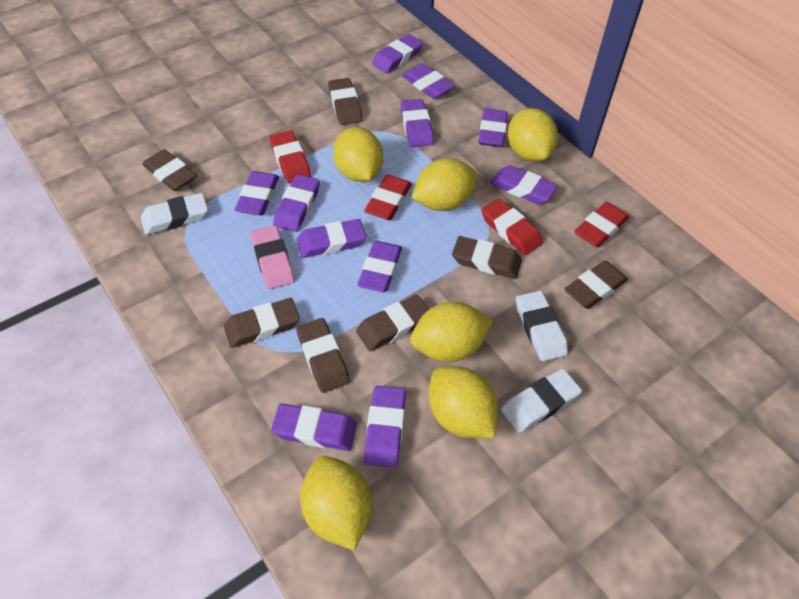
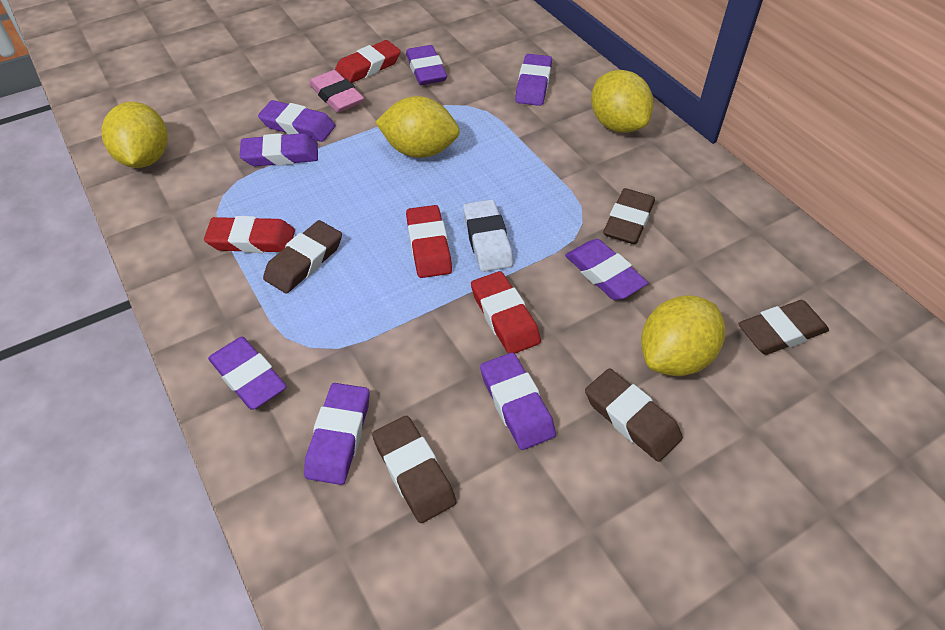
brown eraser: [142,149,197,191] [224,298,300,348] [296,318,350,393] [328,78,363,125] [356,295,429,351] [452,236,522,279] [564,261,628,309] = 7 -> [263,220,342,294] [372,416,456,523] [585,368,683,462] [603,188,655,244] [738,300,829,355] = 5
purple eraser: [235,171,279,215] [271,403,357,451] [273,174,320,232] [297,219,366,258] [357,241,402,292] [364,386,406,468] [372,34,423,73] [400,99,434,147] [402,63,455,99] [478,109,508,147] [490,165,558,204] = 11 -> [208,337,287,409] [239,133,318,166] [258,100,335,142] [304,383,370,485] [406,45,447,85] [480,353,556,450] [515,54,552,106] [565,239,648,300] = 8
white eraser: [141,193,208,235] [501,369,582,433] [516,291,568,361] = 3 -> [463,199,513,272] = 1
yellow lemon: [300,456,372,551] [333,127,383,182] [410,302,493,362] [411,158,477,211] [429,366,498,438] [508,108,558,161] = 6 -> [101,102,168,168] [375,96,460,158] [591,70,653,133] [641,296,725,376] = 4

